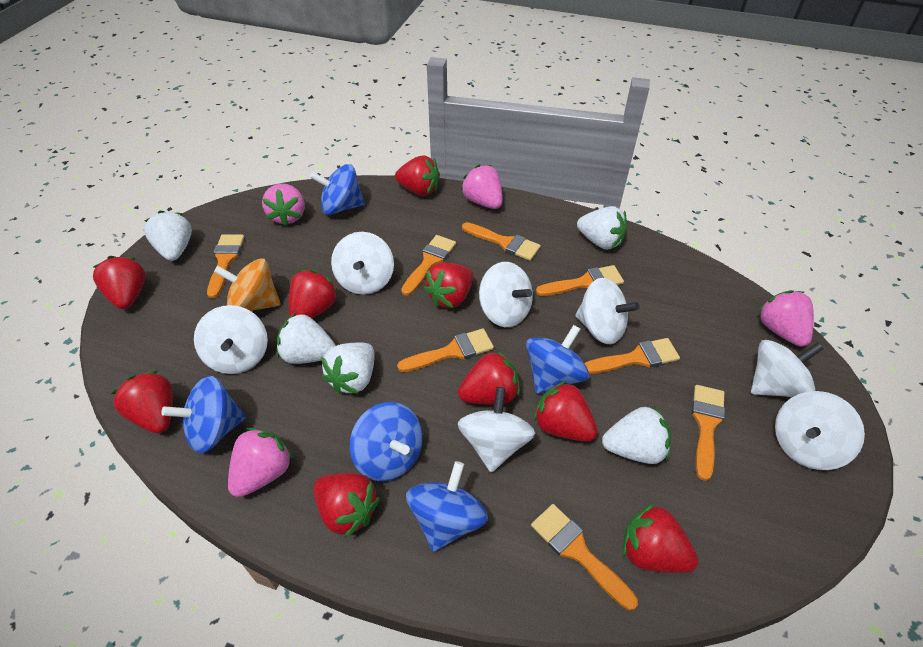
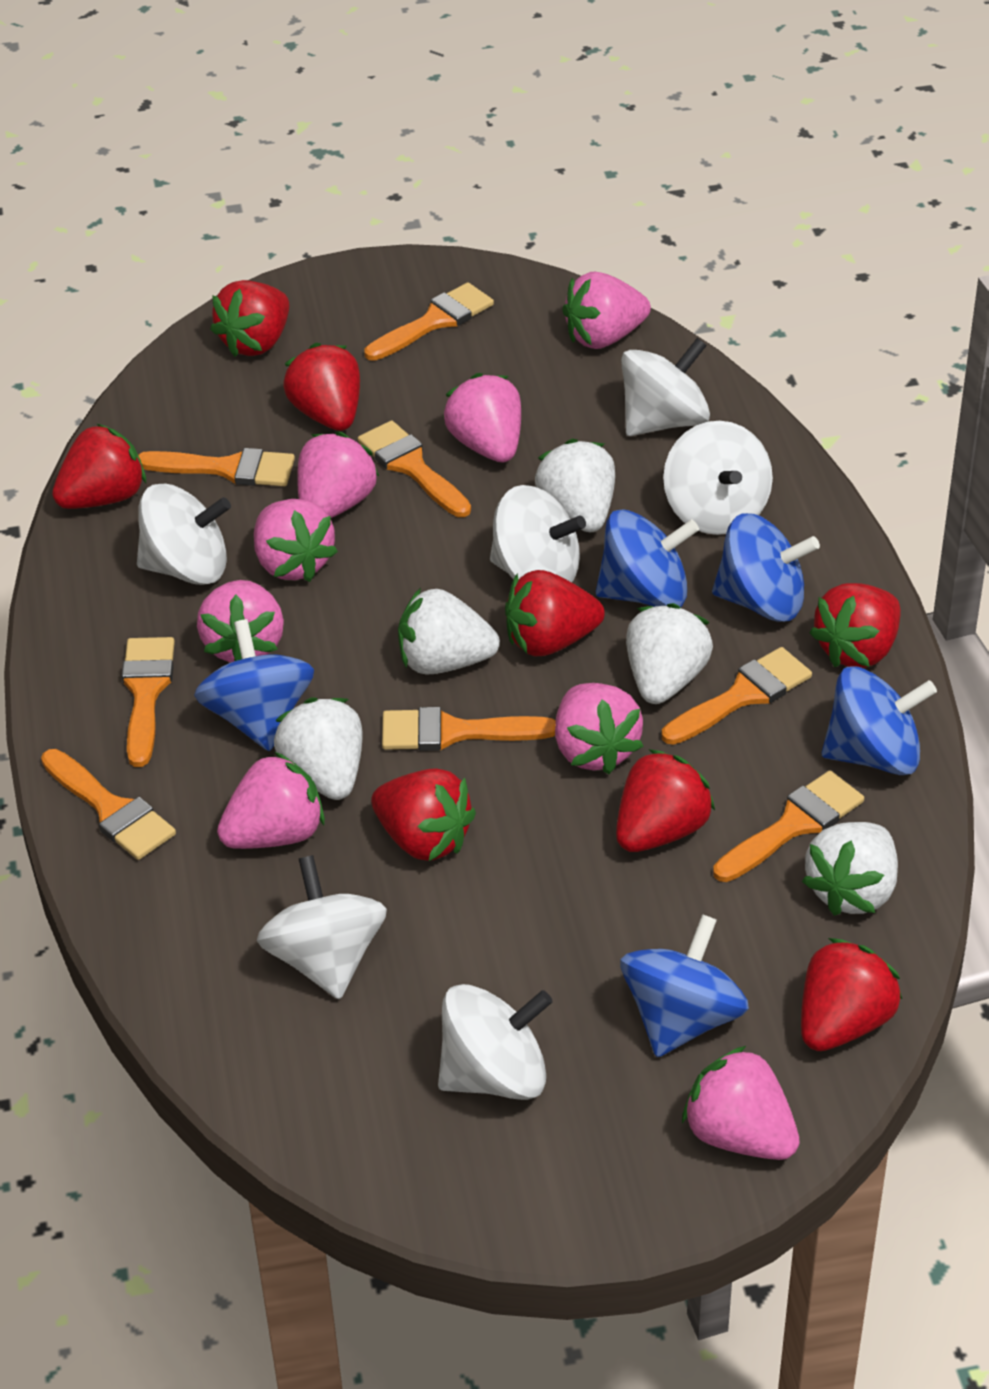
orange spinning top: [214,258,280,311] = 1 -> none = 0
pink strawberry: [228,428,294,497] [262,184,305,226] [461,164,503,209] [758,290,814,347] = 4 -> [197,580,284,663] [217,752,325,849] [254,499,338,582] [297,432,379,518] [443,373,521,462] [555,683,643,774] [562,272,651,349] [682,1046,800,1160] = 8
red strawberry: [93,256,146,309] [111,371,173,433] [289,270,338,318] [313,473,380,538] [395,155,440,196] [424,262,473,308] [458,350,520,404] [533,381,598,442] [622,503,698,573] = 9 -> [52,424,146,509] [210,280,289,357] [283,343,360,431] [371,769,476,861] [505,570,605,656] [616,749,715,852] [801,938,902,1051] [809,583,901,668] = 8
white spinning top: [194,305,268,374] [331,232,394,295] [458,387,535,472] [479,262,533,327] [575,278,640,344] [751,340,824,397] [775,391,865,470] = 7 -> [137,484,231,585] [257,855,387,1000] [438,984,553,1100] [490,485,586,582] [621,338,710,436] [663,421,773,535] = 6

